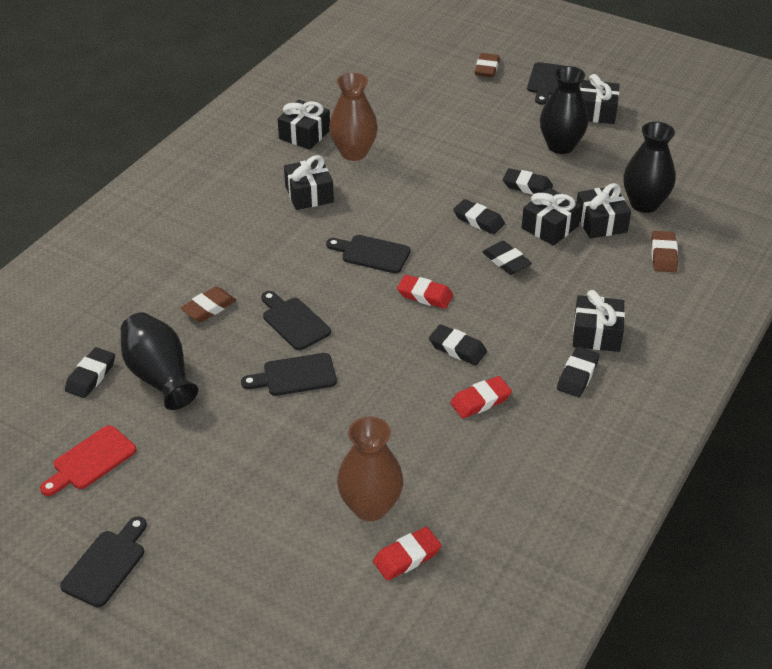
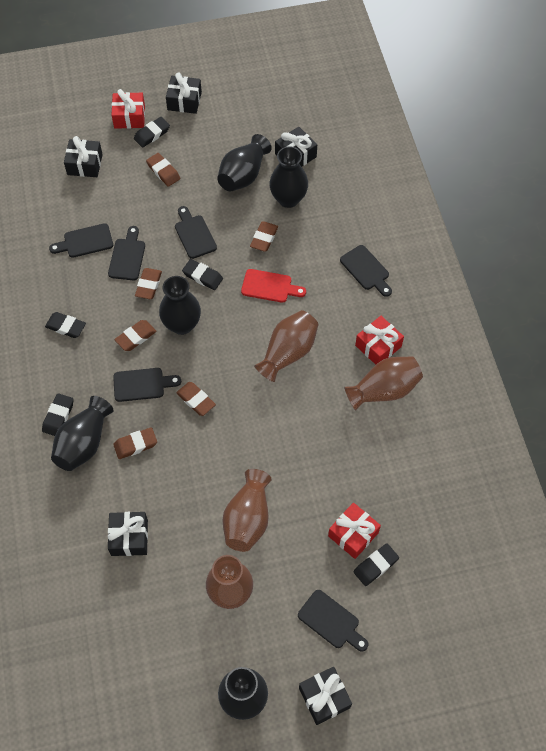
black cutting board: [60,516,147,607] [241,353,337,396] [261,291,331,350] [326,235,411,273] [527,62,564,105] = 5 -> [49,223,113,258] [108,226,145,280] [113,368,181,402] [175,206,217,259] [298,590,368,652] [340,245,392,297] = 6
black eraser: [65,347,115,398] [429,324,487,365] [453,199,505,234] [482,241,532,275] [503,168,553,195] [557,347,600,397] = 6 -> [42,393,74,436] [45,312,86,338] [134,117,170,147] [182,259,223,290] [353,543,399,586] = 5
black gift: [278,100,330,150] [284,155,334,210] [521,188,582,246] [573,290,625,352] [577,183,631,239] [580,74,620,124] = 6 -> [64,136,103,177] [108,512,148,556] [166,72,202,114] [275,127,317,167] [299,667,352,725] = 5
black vase: [121,312,198,410] [540,66,588,154] [623,122,676,213] = 3 -> [51,396,114,471] [159,276,201,335] [217,134,272,191] [218,667,268,720] [269,146,308,208] = 5
brown eraser: [180,286,236,322] [475,53,500,77] [651,231,678,272] = 3 -> [113,427,157,459] [115,320,156,351] [135,268,162,299] [146,153,180,187] [176,382,216,416] [250,221,278,252] = 6
brown vase: [329,73,378,161] [337,416,403,521] = 2 -> [206,555,253,609] [223,469,272,552] [254,310,319,382] [344,356,423,411] = 4
red eraser: [373,527,442,581] [397,275,453,309] [450,376,512,418] = 3 -> none = 0
red gift: none = 0 -> [111,89,145,129] [328,503,381,559] [355,316,404,365] = 3

